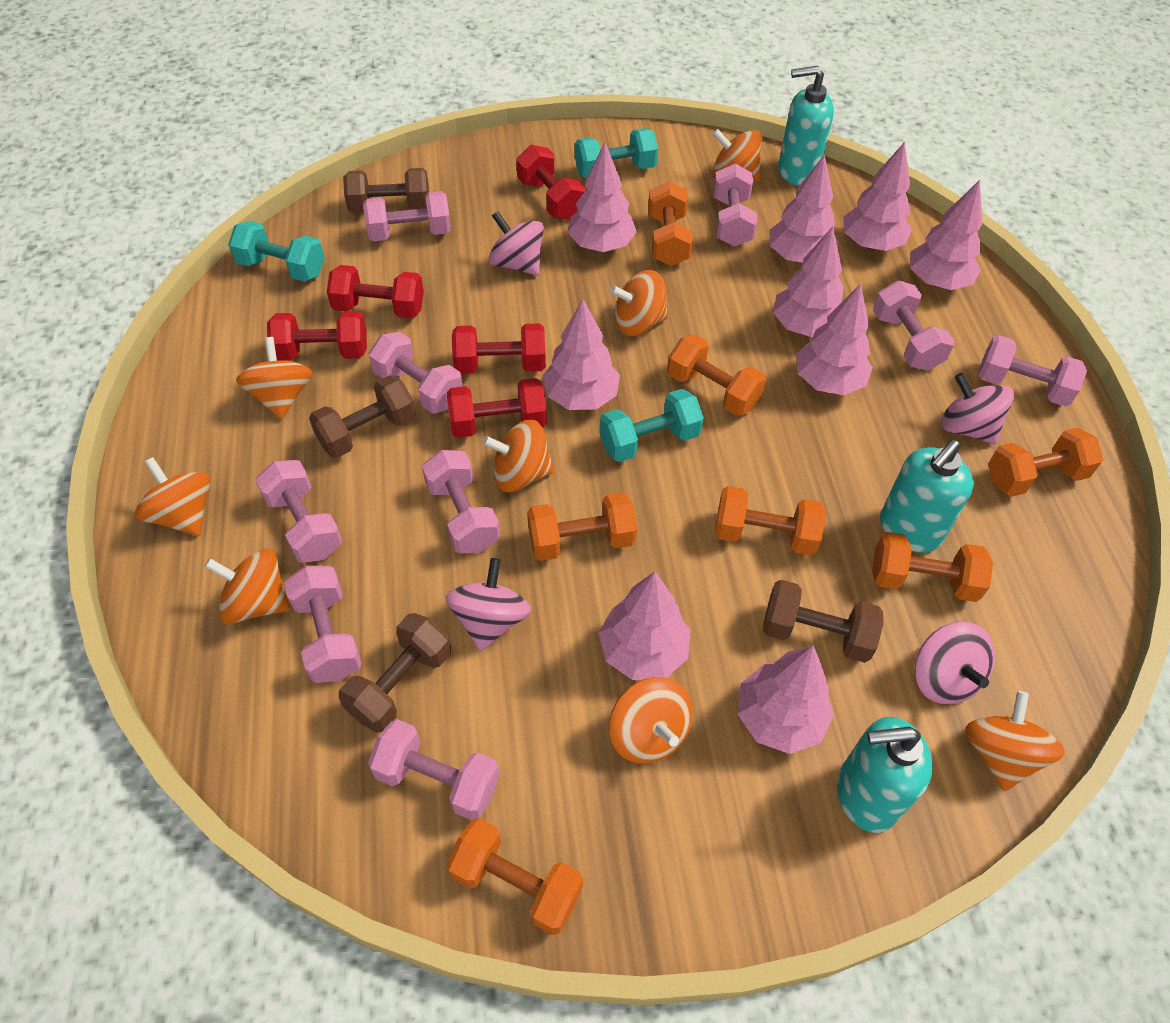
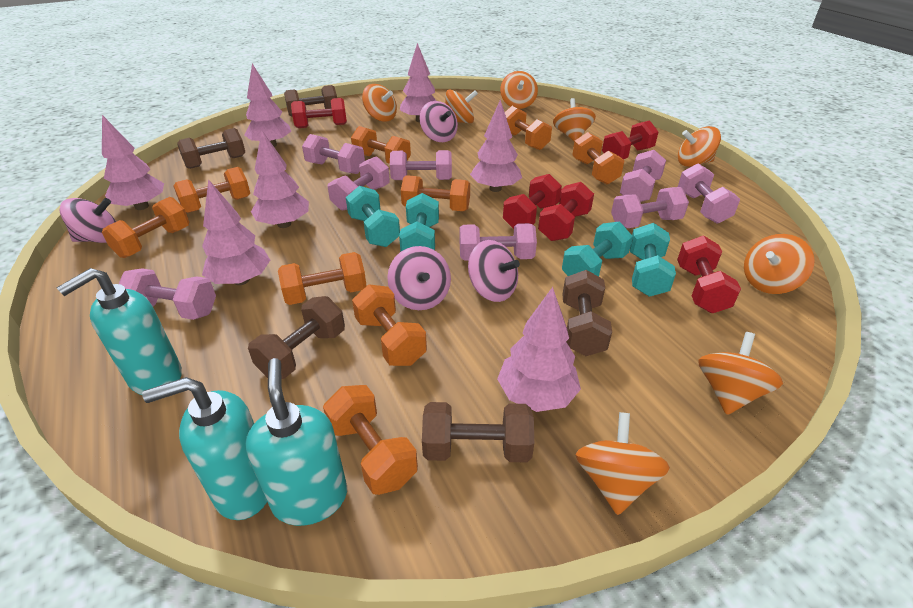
brown dumbbell: [309,375,416,458] [339,613,451,733] [343,168,429,213] [763,580,883,663] = 4 -> [177,128,245,169] [248,296,345,379] [284,85,337,116] [422,402,534,462] [562,270,612,356] = 5
orange dumbbell: [446,818,583,935] [527,492,637,561] [648,181,693,266] [667,335,766,416] [715,486,826,556] [872,532,993,602] [988,428,1103,497] = 7 -> [102,197,189,258] [173,167,250,213] [278,252,367,305] [323,385,418,495] [351,126,411,164] [352,284,427,366] [401,175,470,211] [505,106,552,150] [572,132,624,185] = 9
pink dumbbell: [256,460,342,563] [284,566,362,683] [363,191,451,241] [368,719,500,820] [369,332,463,414] [422,450,500,554] [713,164,758,247] [873,281,955,371] [979,335,1087,406] = 9 -> [119,268,216,320] [302,134,365,174] [328,157,390,211] [390,150,452,180] [460,223,537,261] [611,187,689,228] [620,150,666,202] [678,164,740,223] = 8
pink tree: [542,299,620,410] [567,143,637,252] [599,571,690,680] [737,645,834,754] [769,154,838,263] [773,227,844,337] [796,283,873,395] [843,142,912,251] [910,180,983,290] = 9 -> [102,115,164,210] [202,179,270,285] [244,64,291,147] [251,130,309,228] [400,43,436,122] [470,100,522,192] [497,287,581,412] = 7
turquoise dumbbell: [228,221,325,282] [575,128,658,178] [599,389,704,462] = 3 -> [346,186,400,247] [399,193,439,252] [562,221,633,277] [630,223,676,297] = 4

